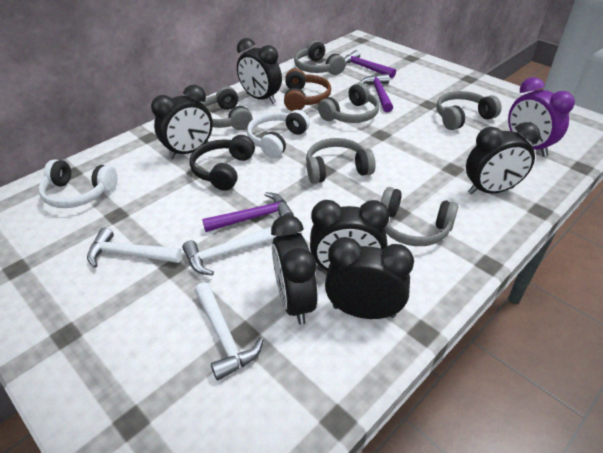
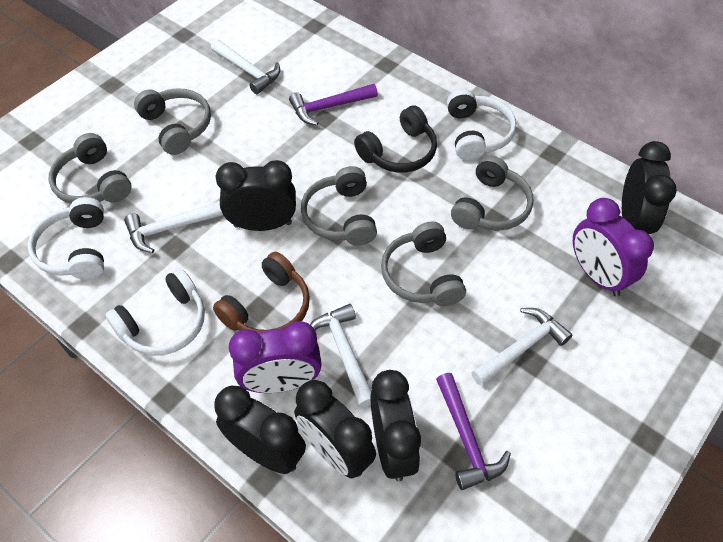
black clock: [151,85,213,159] [237,38,282,104] [271,215,318,325] [310,200,389,271] [325,237,414,319] [466,122,540,195] = 6 -> [214,386,306,474] [216,160,296,231] [294,380,376,478] [371,370,421,481] [622,141,677,234] = 5
grey headphones: [201,86,252,130] [294,40,346,75] [306,138,376,184] [318,83,379,123] [381,187,459,246] [437,91,502,130] = 6 -> [49,133,132,204] [134,88,211,155] [301,166,377,245] [381,222,466,306] [451,155,533,231] = 5
purple clock: [508,77,575,157] = 1 -> [229,321,322,393] [573,198,654,297] = 2
purple hammer: [202,192,294,232] [344,50,396,78] [359,74,393,112] = 3 -> [289,84,378,125] [436,373,511,490] = 2
white hammer: [87,228,182,268] [182,226,276,276] [195,282,264,381] = 3 -> [124,201,223,253] [211,39,280,94] [310,304,371,408] [471,308,572,386] = 4
white headphones: [38,159,118,208] [247,110,310,158] = 2 -> [27,197,104,280] [105,268,205,356] [447,89,516,160] = 3

